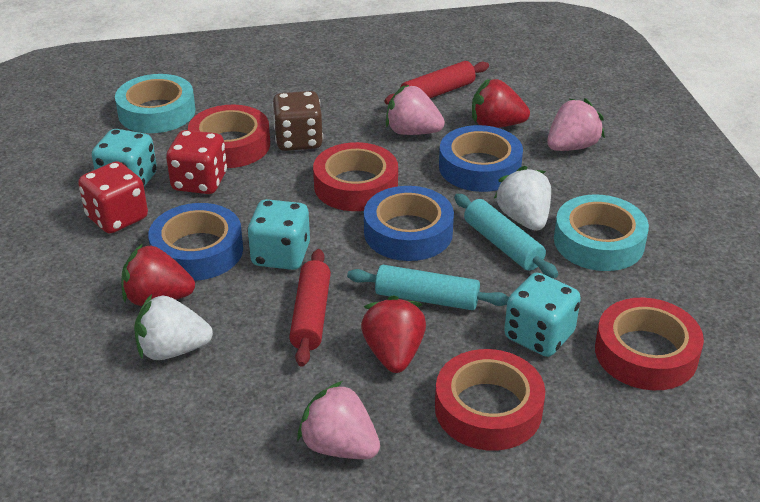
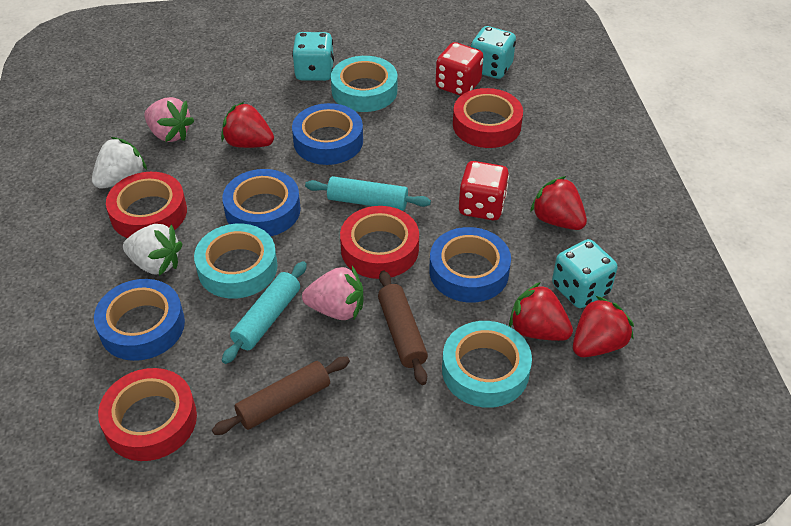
blue tape: [148,203,243,281] [364,186,454,261] [439,125,523,192] = 3 -> [94,279,185,361] [222,169,301,236] [292,103,363,165] [429,227,511,303] = 4
brown dice: [272,91,323,151] = 1 -> none = 0
brown rolling pin: none = 0 -> [212,357,350,435] [378,271,428,385] = 2
pink strawberry: [297,381,380,459] [386,85,445,135] [547,98,605,151] = 3 -> [144,97,194,142] [302,266,363,320] = 2
red rolling pin: [289,249,331,367] [384,61,489,105] = 2 -> none = 0
red strawberry: [121,243,195,306] [361,295,426,373] [472,78,530,128] = 3 -> [221,102,274,148] [509,282,573,341] [530,176,587,230] [573,296,634,357] = 4
turquoise tape: [115,74,195,133] [554,194,649,271] = 2 -> [194,224,278,298] [331,56,397,112] [442,321,532,408] = 3

